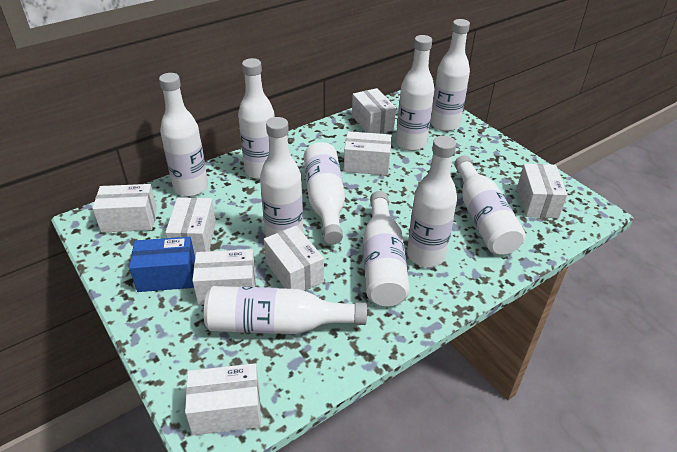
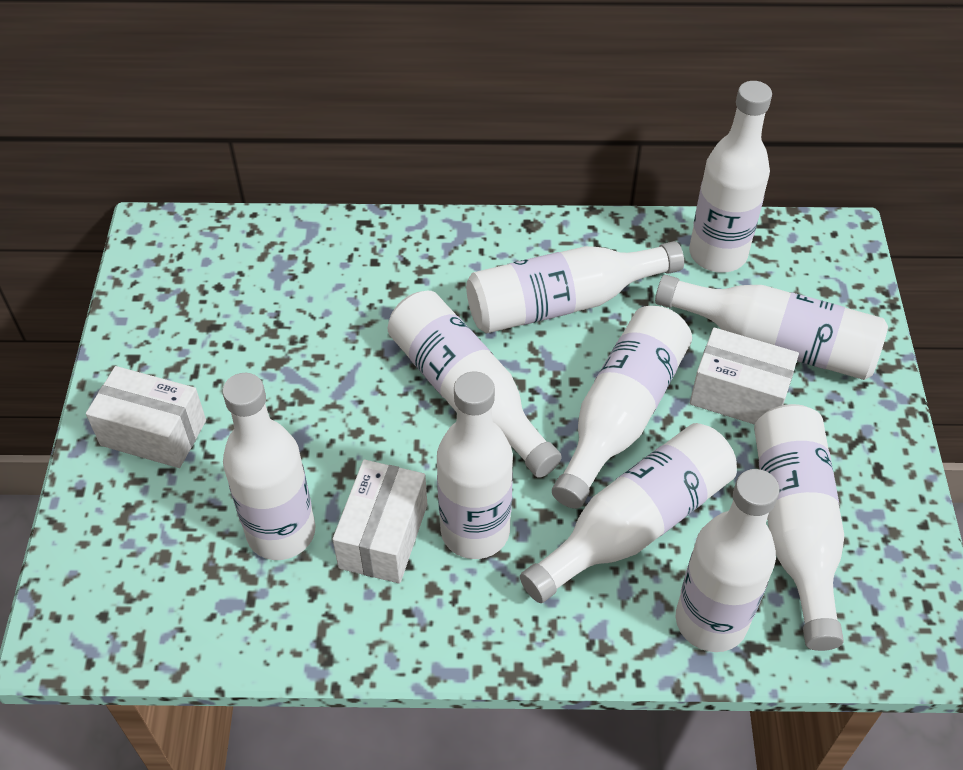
blue box: [129,237,195,292] = 1 -> none = 0
white box: [92,184,157,233] [165,197,216,256] [185,363,261,435] [192,249,256,305] [264,226,324,291] [344,131,392,175] [352,88,396,134] [517,164,568,218] = 8 -> [86,366,206,468] [333,460,427,584] [690,327,799,425] = 3

